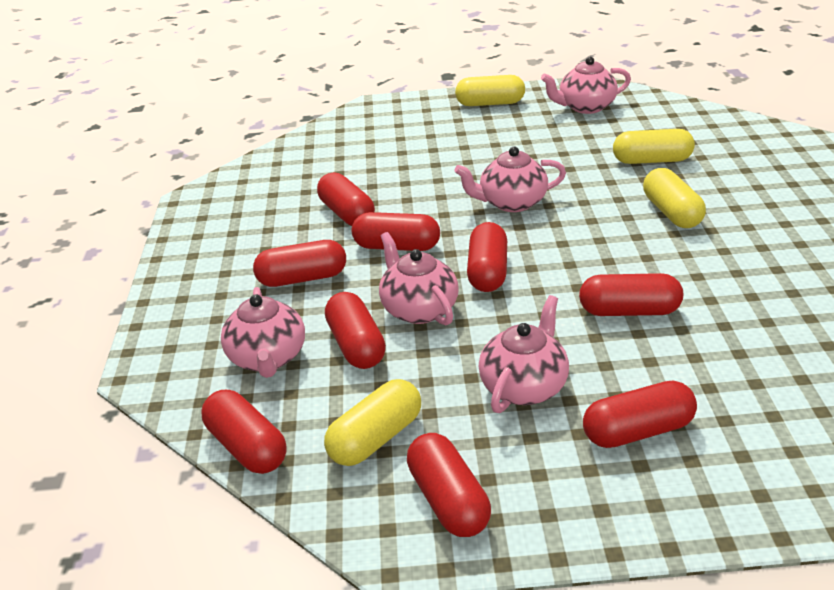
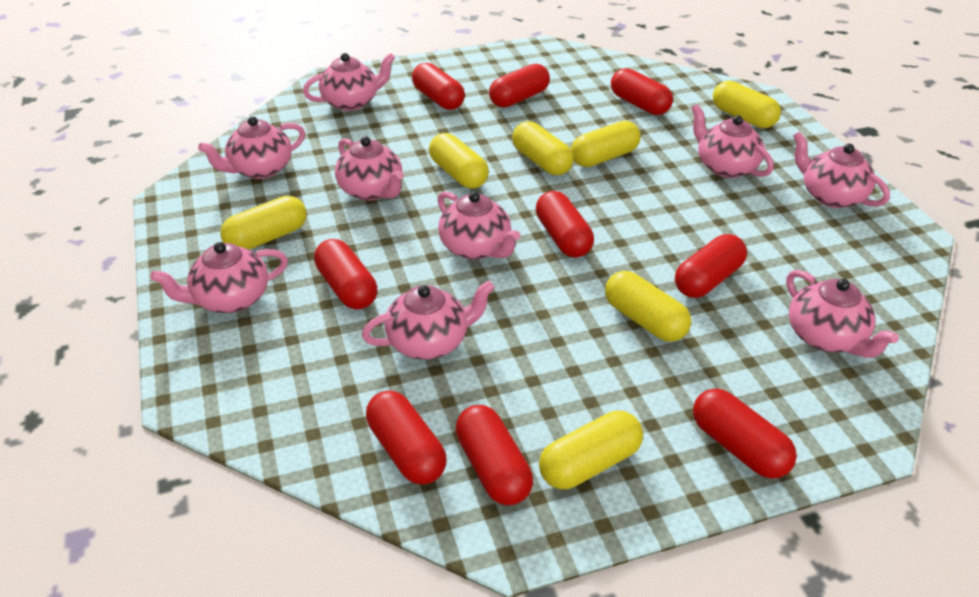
pink teapot: [221,287,305,378] [379,232,458,325] [454,147,566,212] [478,295,569,413] [541,57,631,114] = 5 -> [150,242,288,313] [198,116,305,179] [303,53,395,111] [335,136,404,201] [362,281,495,360] [438,191,520,260] [691,104,774,178] [786,270,899,358] [793,132,890,208] = 9
yellow capsule: [324,379,421,466] [455,75,525,106] [613,129,695,164] [643,168,706,228] = 4 -> [221,196,307,250] [429,133,489,188] [512,121,574,175] [539,411,643,489] [571,121,641,167] [605,271,691,342] [713,81,781,128] = 7

